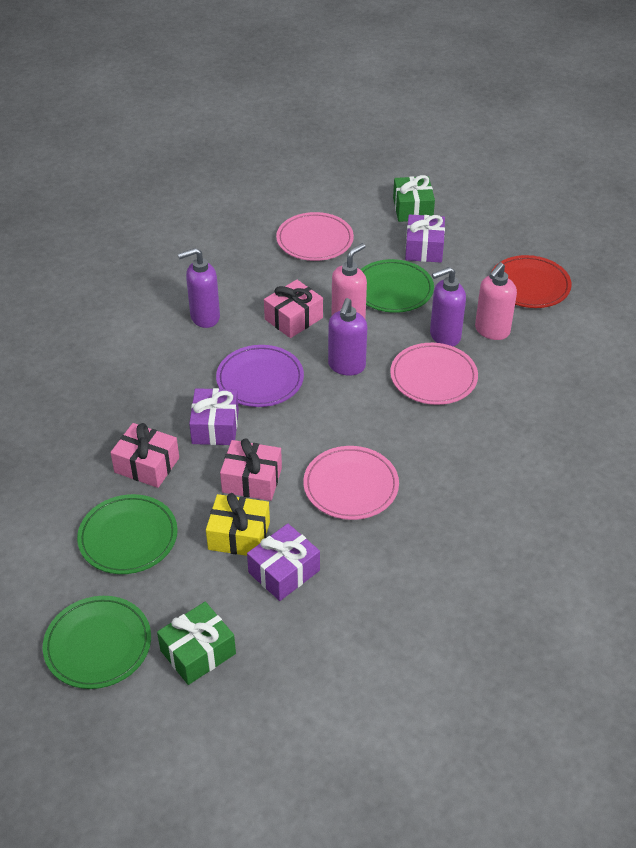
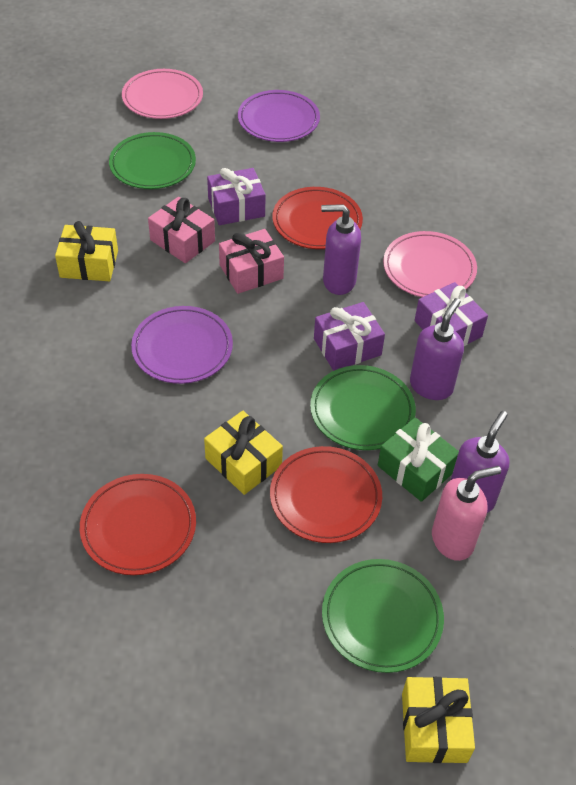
green gift: [157,602,236,685] [393,175,435,222] = 2 -> [378,417,459,502] = 1
pink gift: [110,423,179,488] [220,438,282,501] [264,280,323,338] = 3 -> [148,197,215,263] [219,229,284,294] = 2
pink plate: [276,212,354,261] [303,446,399,520] [390,343,478,405] = 3 -> [122,69,203,119] [383,231,477,297] = 2
pink soap dispenser: [332,243,367,318] [475,262,517,340] = 2 -> [432,466,501,561] = 1
purple plate: [216,345,304,407] = 1 -> [131,306,233,384] [238,90,320,142] = 2
red plate: [492,255,572,308] = 1 -> [80,474,196,575] [270,446,382,543] [272,187,363,249] = 3
yellow gift: [206,493,270,556] = 1 -> [55,221,118,281] [204,411,283,495] [402,677,475,763] = 3

